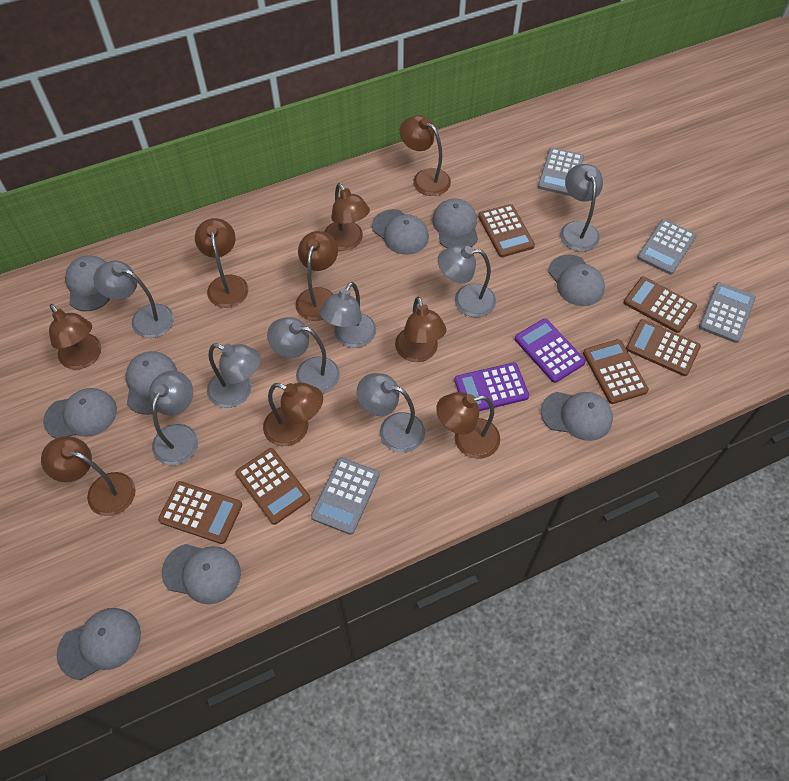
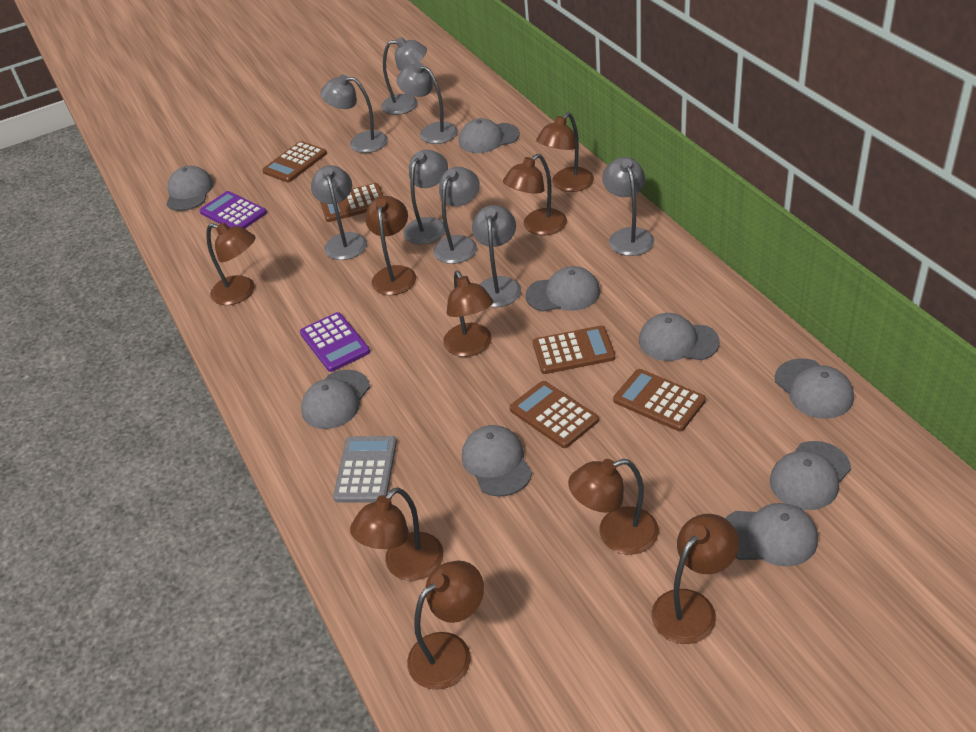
brown calculator: [158,481,242,544] [235,448,310,525] [478,204,535,257] [583,339,649,404] [624,276,697,333] [626,319,701,376] = 6 -> [262,141,327,182] [320,183,383,222] [510,381,599,448] [533,326,615,374] [613,369,706,432] = 5
grey calculator: [311,457,380,535] [538,148,584,196] [637,219,697,275] [699,282,756,343] = 4 -> [333,436,397,503] = 1

